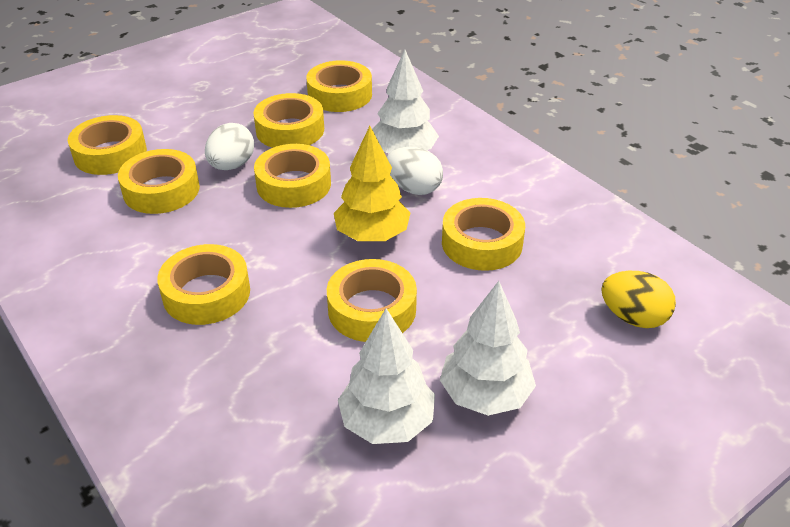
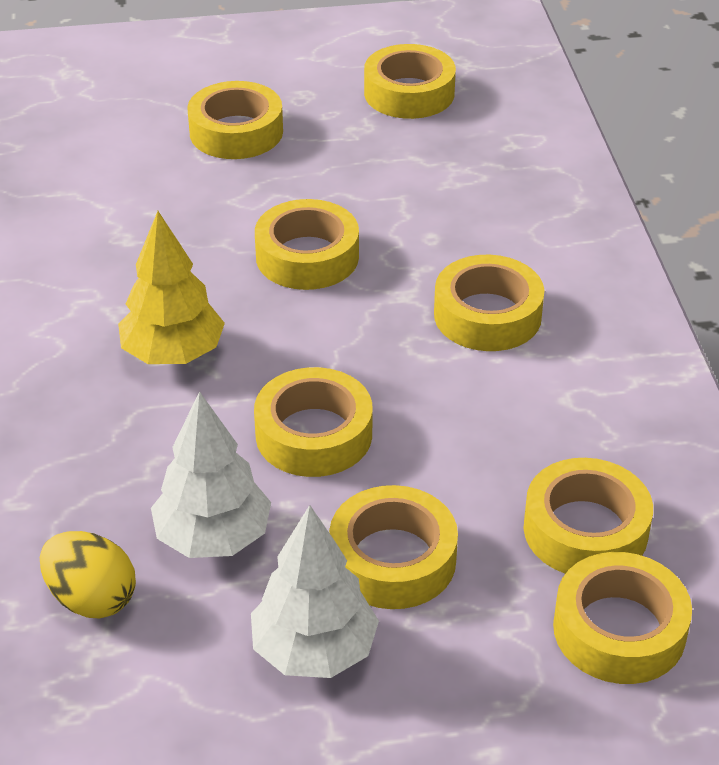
white egg: [205,123,254,170] [387,147,443,195] = 2 -> none = 0
white tree: [338,308,435,444] [372,50,439,153] [440,281,536,416] = 3 -> [151,391,271,558] [251,505,379,678] = 2

